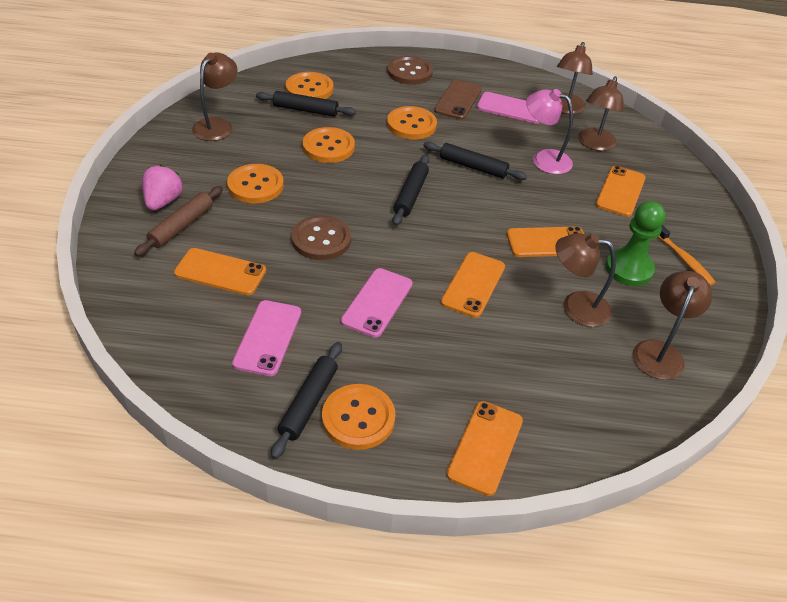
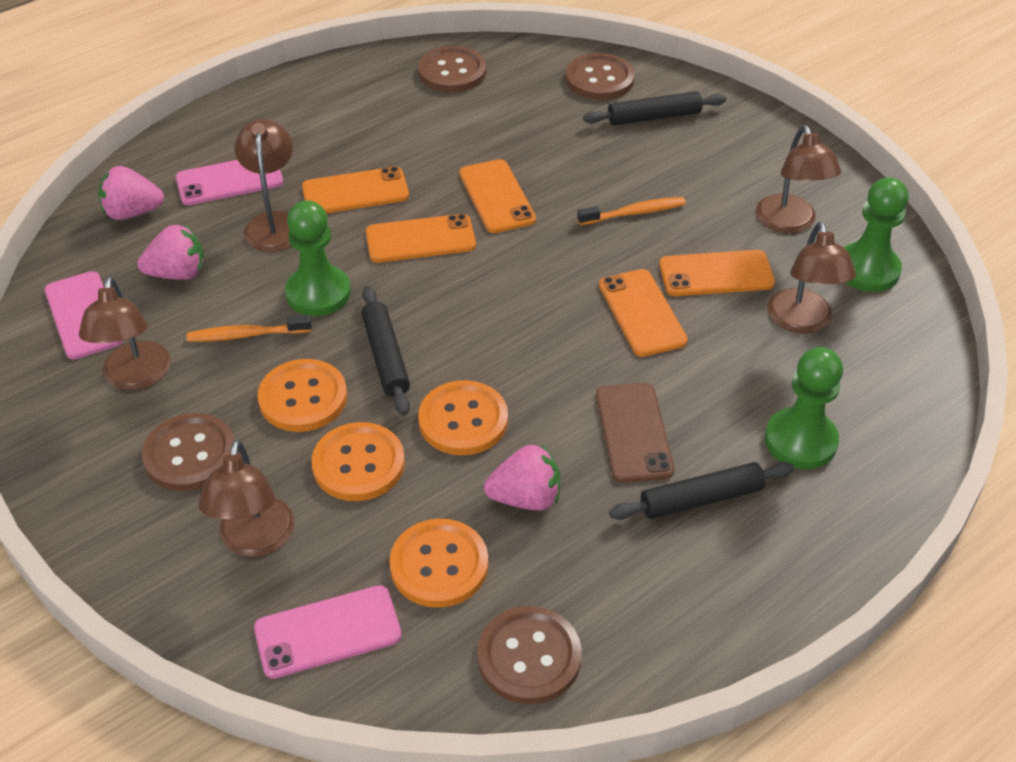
black rolling pin: [256,91,356,117] [271,342,342,459] [392,155,429,226] [424,142,527,180] = 4 -> [361,286,410,416] [583,91,726,126] [609,462,795,520] = 3
brown button: [292,215,351,260] [387,56,433,85] = 2 -> [142,413,235,491] [418,46,486,93] [477,606,582,704] [566,53,635,100] = 4
brown rolling pin: [134,186,223,256] = 1 -> none = 0
green pawn: [605,201,666,286] = 1 -> [285,200,351,316] [765,347,843,469] [844,177,909,292] = 3
orange button: [227,164,284,203] [286,72,334,99] [303,127,355,163] [322,384,395,450] [387,106,437,139] = 5 -> [257,359,347,432] [311,422,405,501] [389,519,488,608] [418,380,508,455] = 4
orange toothbrush: [658,225,716,286] = 1 -> [187,315,312,342] [577,197,686,225] = 2
pink lamp: [526,89,573,174] = 1 -> none = 0
pink strawberry: [142,165,183,211] = 1 -> [98,166,164,220] [138,225,204,280] [484,445,560,511] = 3

